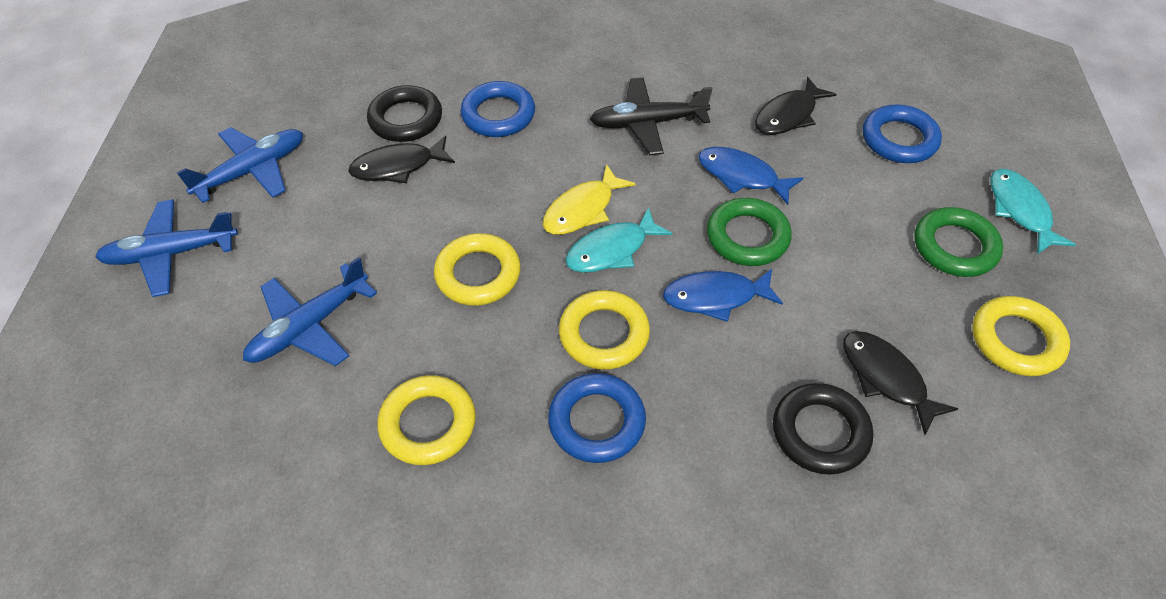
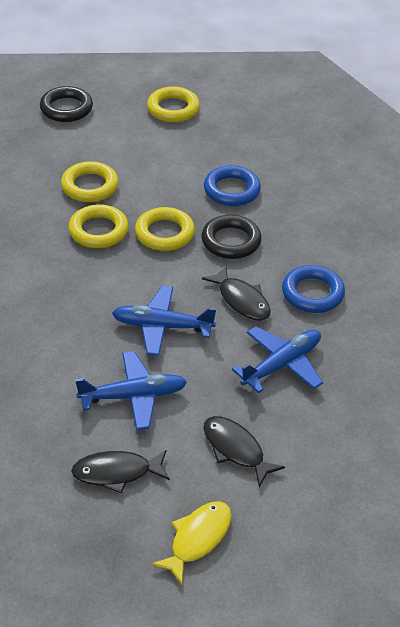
black plane: [590,77,713,155] = 1 -> none = 0
blue fish: [663,269,783,322] [698,147,803,205] = 2 -> none = 0
blue ring: [461,81,535,137] [548,373,646,463] [863,104,942,163] = 3 -> [204,165,261,206] [282,265,345,313] = 2
green ring: [707,198,792,266] [914,207,1003,277] = 2 -> none = 0
turquoise fish: [565,207,673,273] [991,169,1076,254] = 2 -> none = 0

